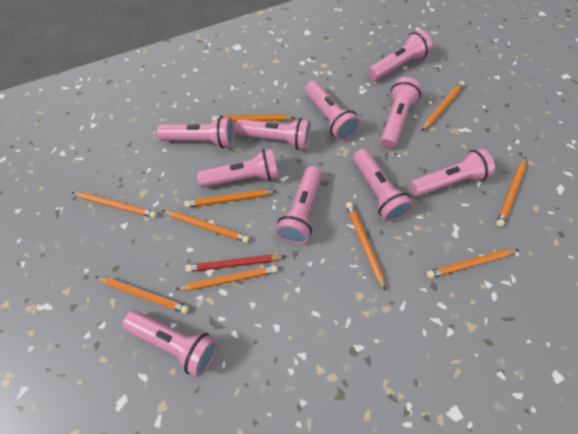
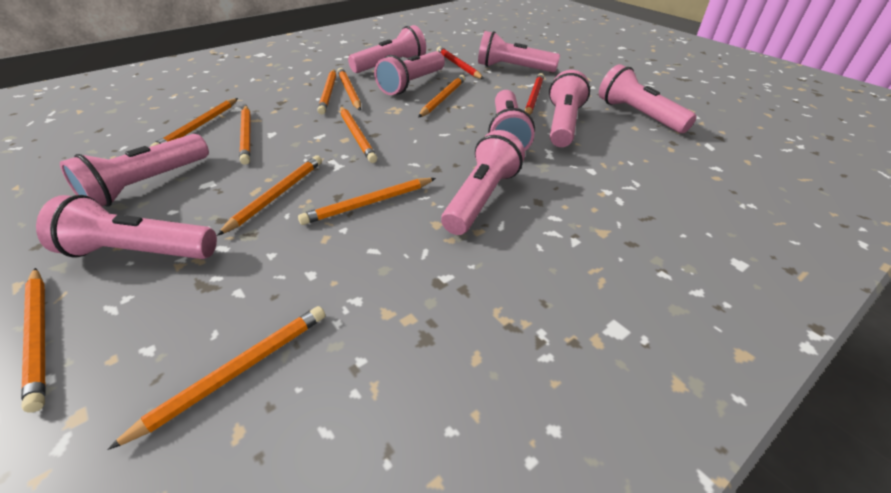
pink flashlight: [122,311,218,377] [157,116,234,148] [197,148,278,188] [235,118,311,150] [276,166,322,244] [305,81,360,140] [353,149,414,222] [368,30,432,81] [380,77,422,148] [410,148,495,196] = 10 -> [36,195,217,259] [60,134,209,207] [348,25,426,73] [374,51,445,95] [441,130,525,235] [478,31,560,72] [488,90,535,151] [549,70,590,147] [599,64,696,133] = 9
red pencil: [185,254,286,272] = 1 -> [437,46,484,79] [525,73,544,115] = 2

